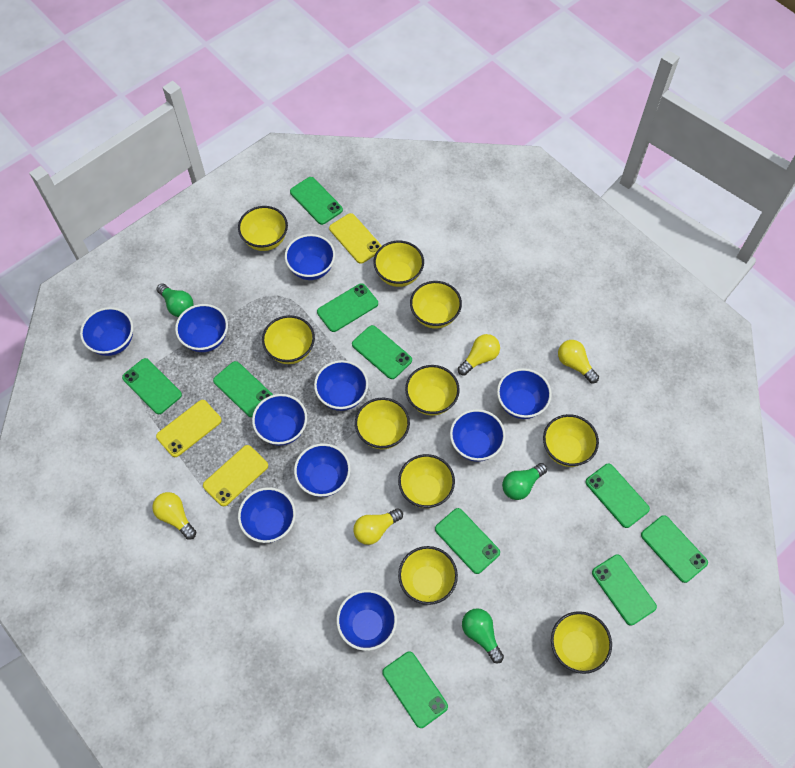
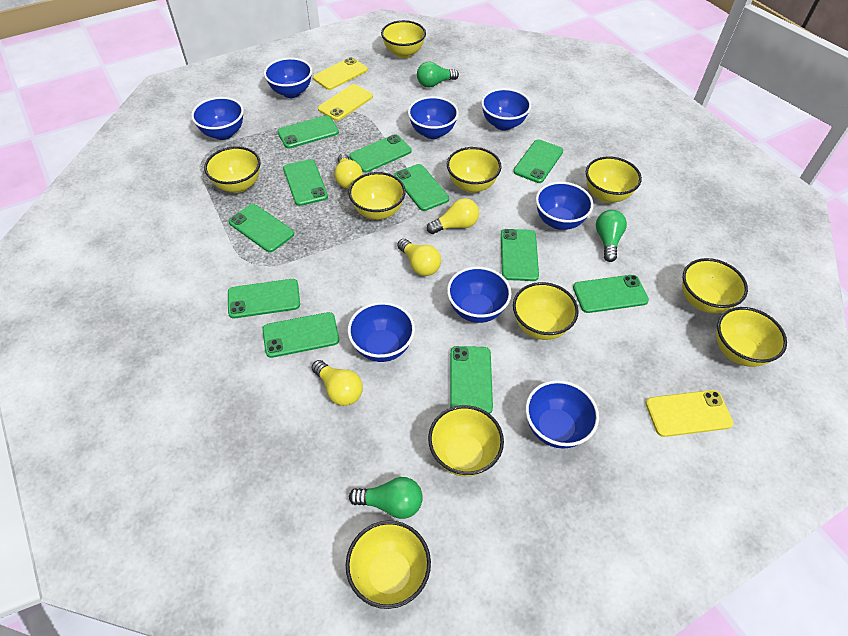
blue bowl: [80,307,133,356] [175,304,228,352] [238,487,296,543] [252,394,307,446] [285,234,335,280] [294,443,351,497] [314,360,368,411] [336,590,397,651] [450,409,506,462] [497,368,552,419] = 10 -> [191,97,244,140] [264,58,312,98] [348,302,415,362] [408,96,459,139] [447,266,511,323] [481,88,531,131] [525,380,599,449] [536,182,593,230] = 8
green phone: [122,358,182,414] [213,361,273,417] [290,177,343,225] [317,283,378,332] [352,325,412,379] [383,652,448,728] [435,508,500,574] [585,464,650,528] [592,555,657,626] [641,515,708,583] = 10 -> [228,279,300,318] [229,204,294,252] [262,312,339,358] [277,115,339,148] [283,159,328,206] [349,134,412,173] [394,164,449,211] [450,346,493,414] [501,229,539,281] [513,139,563,183] [573,275,649,313] = 11

